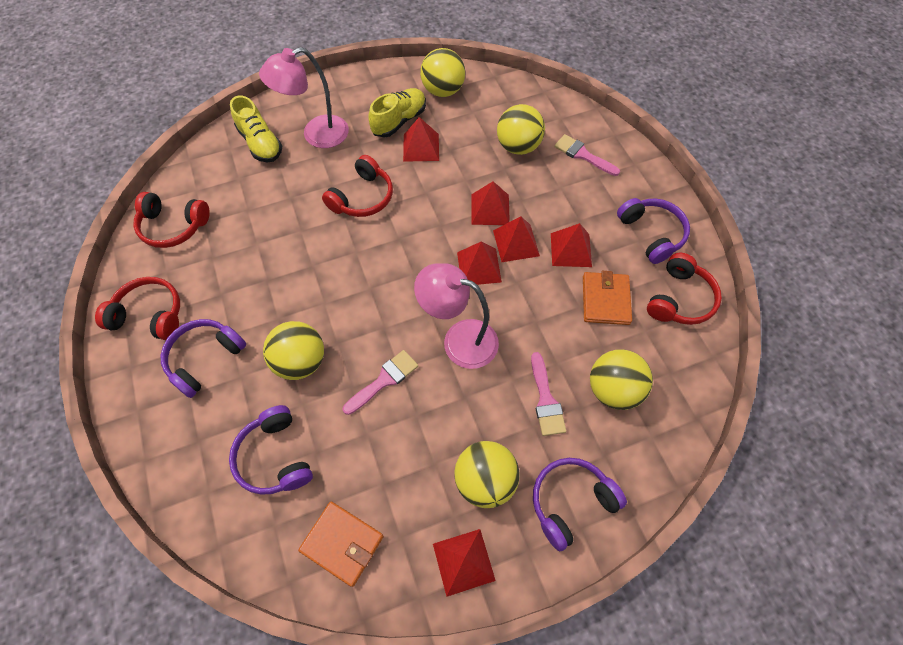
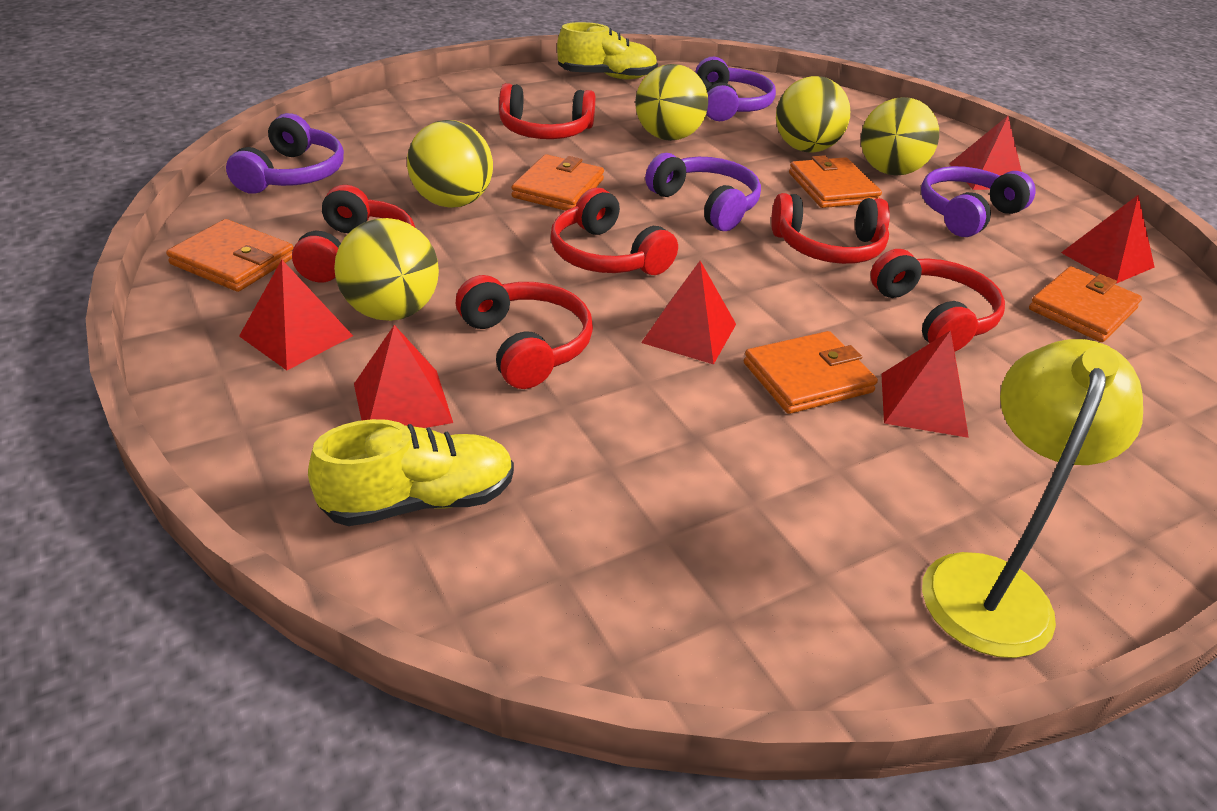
orange wallet: [298,501,384,587] [583,271,632,325] = 2 -> [166,219,293,292] [511,154,604,211] [744,331,878,414] [789,155,882,208] [1029,266,1142,342] = 5
pink brush: [343,350,418,415] [531,352,566,436] [554,134,620,176] = 3 -> none = 0
pink lamp: [259,47,349,148] [414,263,499,369] = 2 -> none = 0
red headphones: [95,277,180,340] [133,192,210,248] [322,155,393,217] [647,253,722,325] = 4 -> [292,185,415,282] [456,275,593,389] [499,83,595,139] [551,188,678,275] [771,193,890,264] [870,249,1005,352] = 6
yellow lamp: none = 0 -> [922,339,1143,658] = 1

